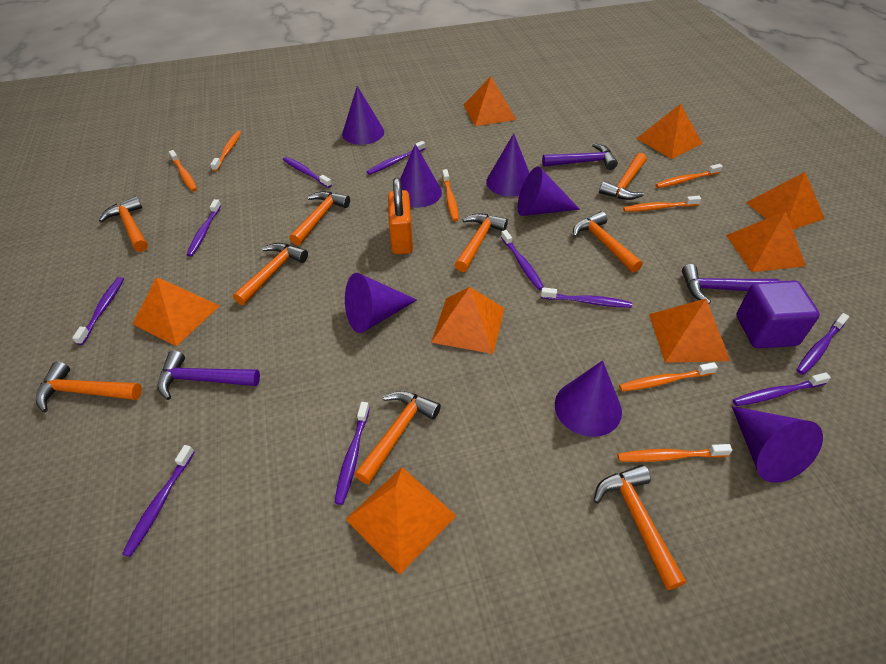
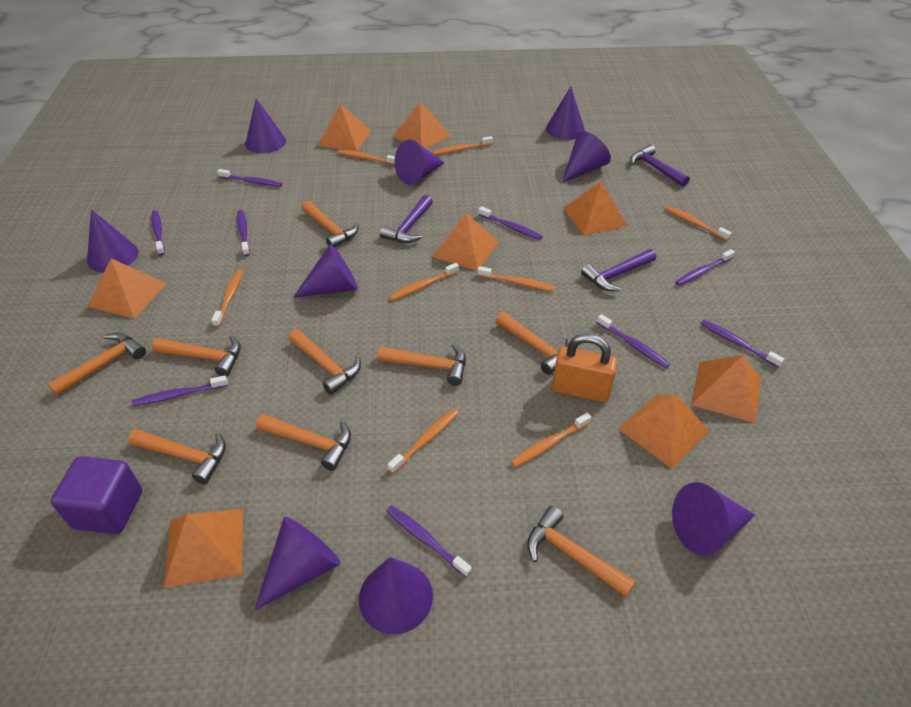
orange toothbrush: [169,150,197,192] [210,131,241,172] [442,169,459,221] [617,444,732,462] [619,362,718,392] [623,196,701,212] [655,164,723,188] = 7 -> [211,270,243,327] [338,150,395,165] [387,408,459,473] [389,263,459,301] [432,136,493,155] [477,266,555,291] [511,413,591,467] [665,206,732,241] = 8
purple cone: [342,86,384,145] [345,273,417,333] [400,144,442,208] [486,133,529,197] [518,166,580,216] [555,360,622,437] [732,406,823,483] = 7 -> [87,209,138,272] [245,99,286,153] [255,517,341,610] [293,244,358,298] [359,557,433,634] [395,139,445,185] [546,86,585,140] [562,131,611,183] [672,482,755,556] = 9
purple toothbrush: [72,277,124,345] [122,445,194,557] [186,199,221,257] [283,157,332,188] [334,402,370,505] [367,141,426,175] [501,230,544,290] [541,287,632,308] [733,372,831,406] [797,313,849,375] = 10 -> [132,375,228,406] [151,210,165,255] [217,169,282,187] [237,210,250,256] [386,505,472,578] [479,206,543,240] [597,314,670,368] [675,249,735,286] [701,320,784,368] = 9

